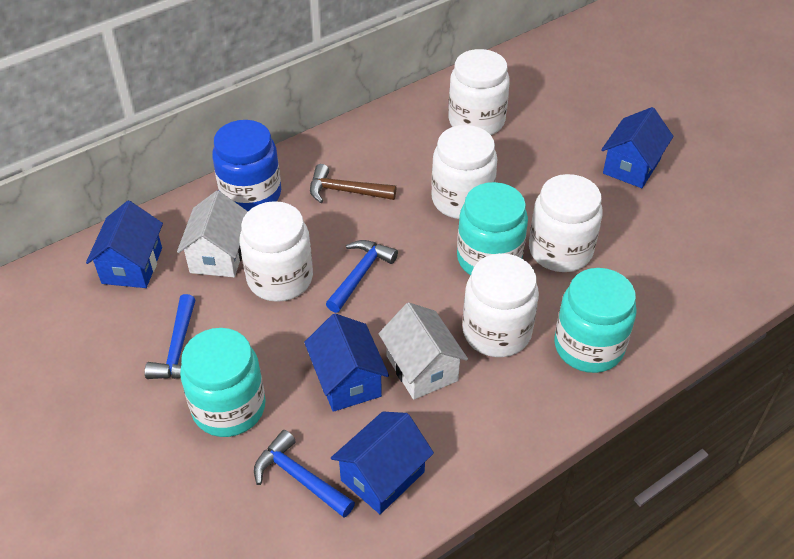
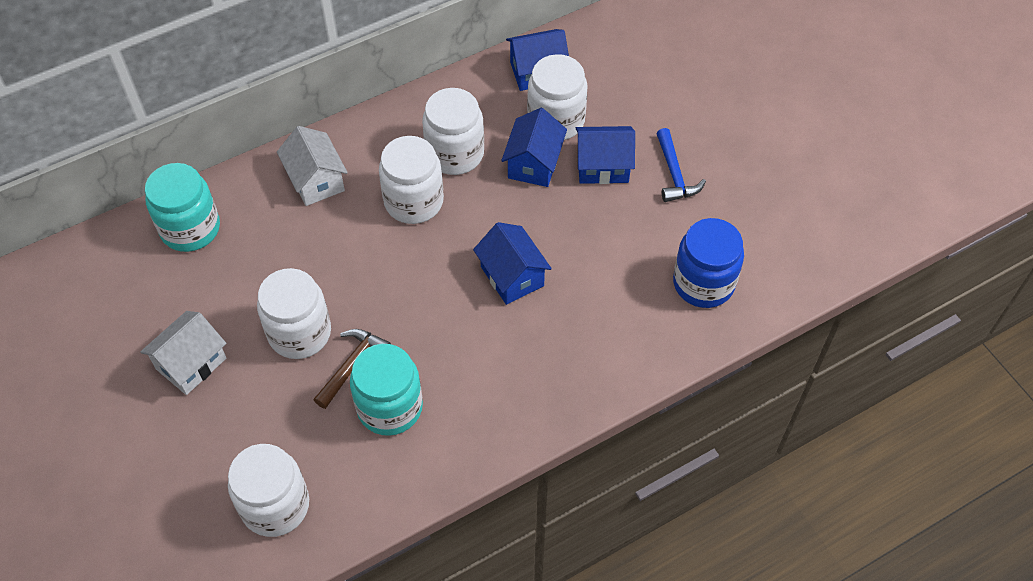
blue hammer: [145,294,196,379] [254,430,355,518] [326,240,398,313] = 3 -> [656,128,706,202] = 1
turquoise jar: [180,328,266,437] [457,182,528,275] [554,268,637,373] = 3 -> [145,163,220,252] [350,344,423,436] = 2

